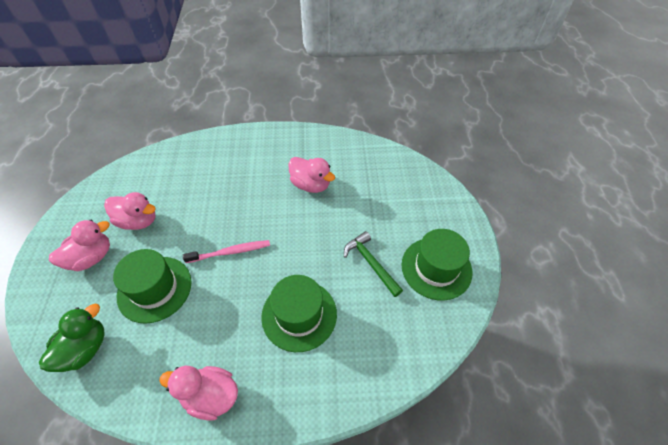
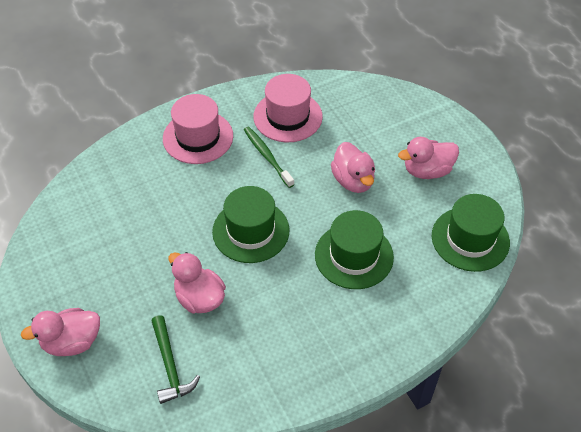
green duck: [39,304,105,372] = 1 -> none = 0
green toothbrush: none = 0 -> [244,126,294,188] = 1
pink hat: none = 0 -> [163,94,233,164] [253,74,323,142] = 2
pink toothbrush: [183,240,270,263] = 1 -> none = 0

